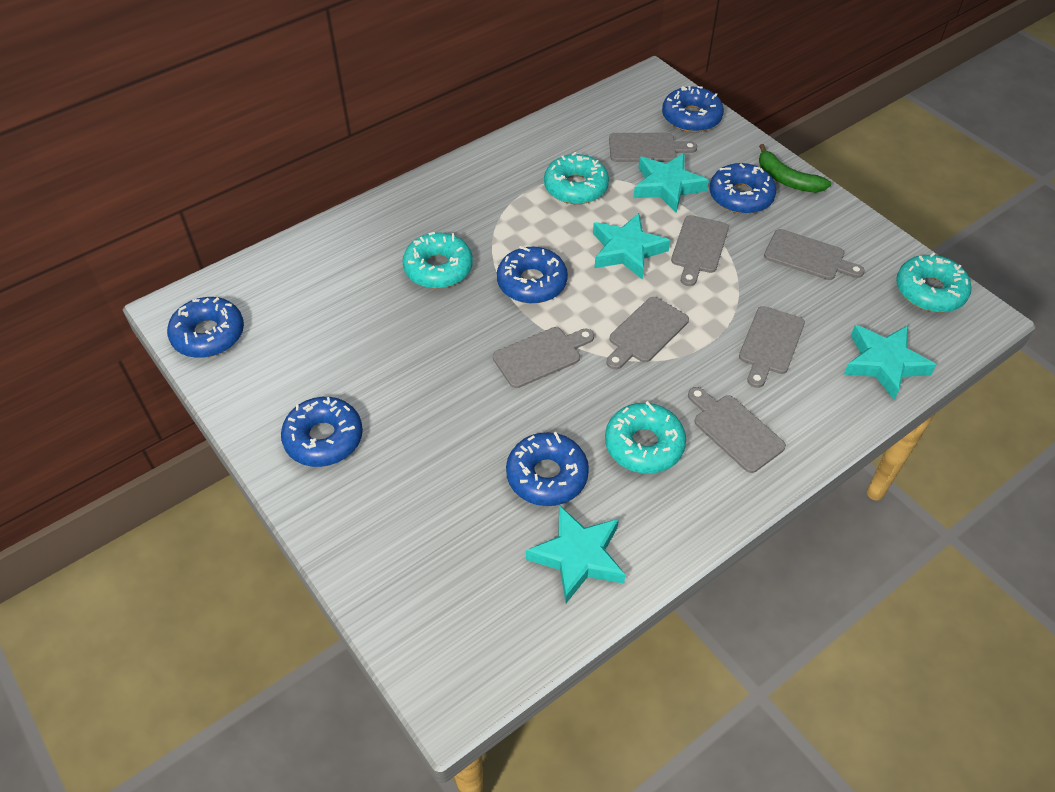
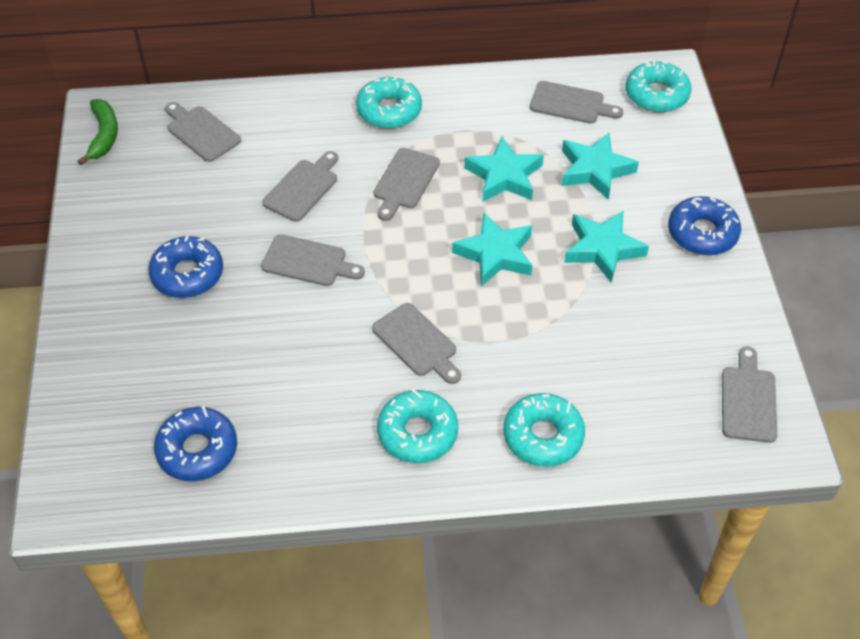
blue donut: [167,297,244,358] [281,397,363,467] [497,246,568,304] [506,432,589,506] [662,86,724,132] [710,163,776,214] = 6 -> [149,236,223,298] [154,406,237,481] [668,196,741,255] = 3

